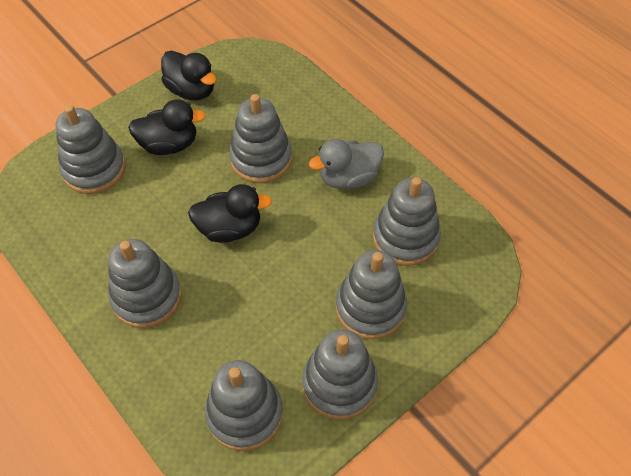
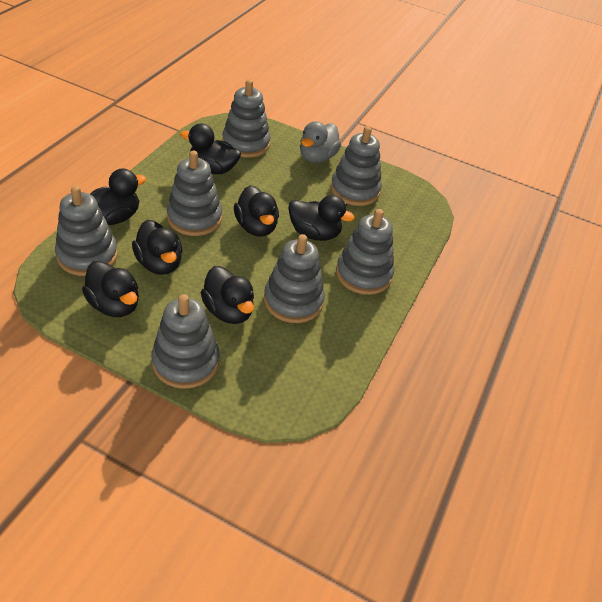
black duck: [128,99,206,155] [161,51,216,101] [188,184,272,243] = 3 -> [82,261,139,317] [90,169,146,225] [132,220,183,275] [180,124,241,174] [201,266,254,324] [234,185,279,237] [288,195,355,241] = 7

